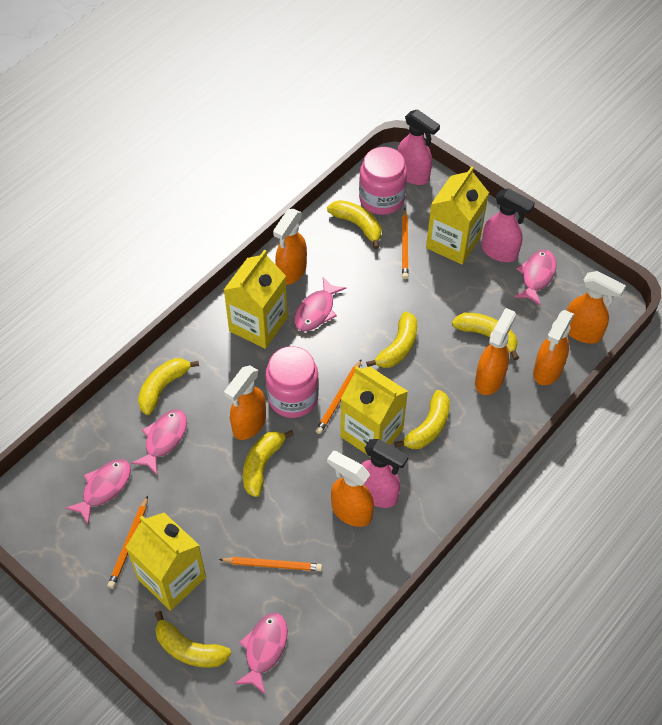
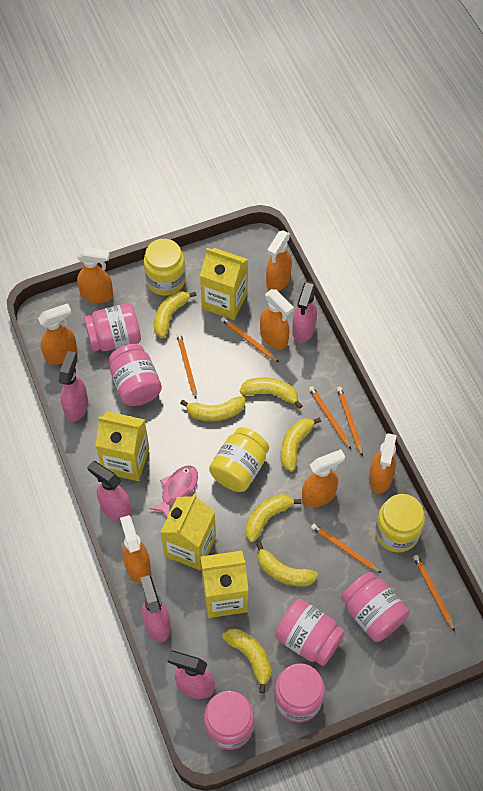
orange pencil: [108,496,148,588] [219,557,322,571] [316,359,362,434] [402,209,409,279] = 4 -> [176,333,197,398] [221,317,279,362] [309,386,352,450] [311,524,381,573] [337,387,363,456] [413,555,455,631] = 6
orange spray bottle: [224,365,266,440] [273,209,307,285] [327,451,374,527] [475,308,516,395] [533,310,574,385] [567,271,626,344] = 6 -> [38,303,77,365] [77,247,113,303] [120,515,151,584] [260,289,294,349] [266,230,292,291] [302,449,345,507] [369,433,397,493] = 7
pink fish: [65,459,131,524] [131,409,187,475] [234,613,287,695] [294,277,346,332] [514,250,556,306] = 5 -> [149,465,198,517] = 1
pink jar: [266,346,319,418] [359,147,407,215] = 2 -> [84,303,141,352] [109,344,162,406] [204,691,254,750] [274,663,325,723] [275,599,345,666] [341,572,409,642] = 6
pink spray bottle: [362,439,409,508] [397,109,440,185] [481,188,535,262] = 3 -> [58,351,88,422] [87,461,132,521] [140,575,171,642] [167,651,215,699] [292,281,317,343] = 5
yellow jar: none = 0 -> [144,239,186,296] [209,427,269,492] [375,494,425,552] = 3

